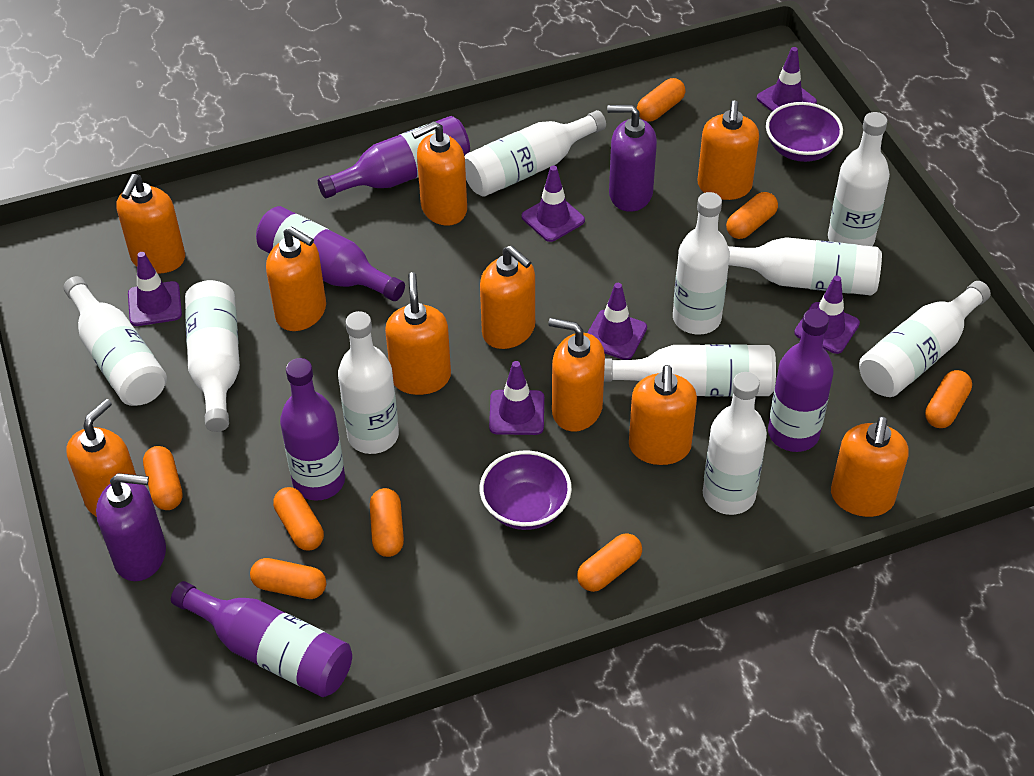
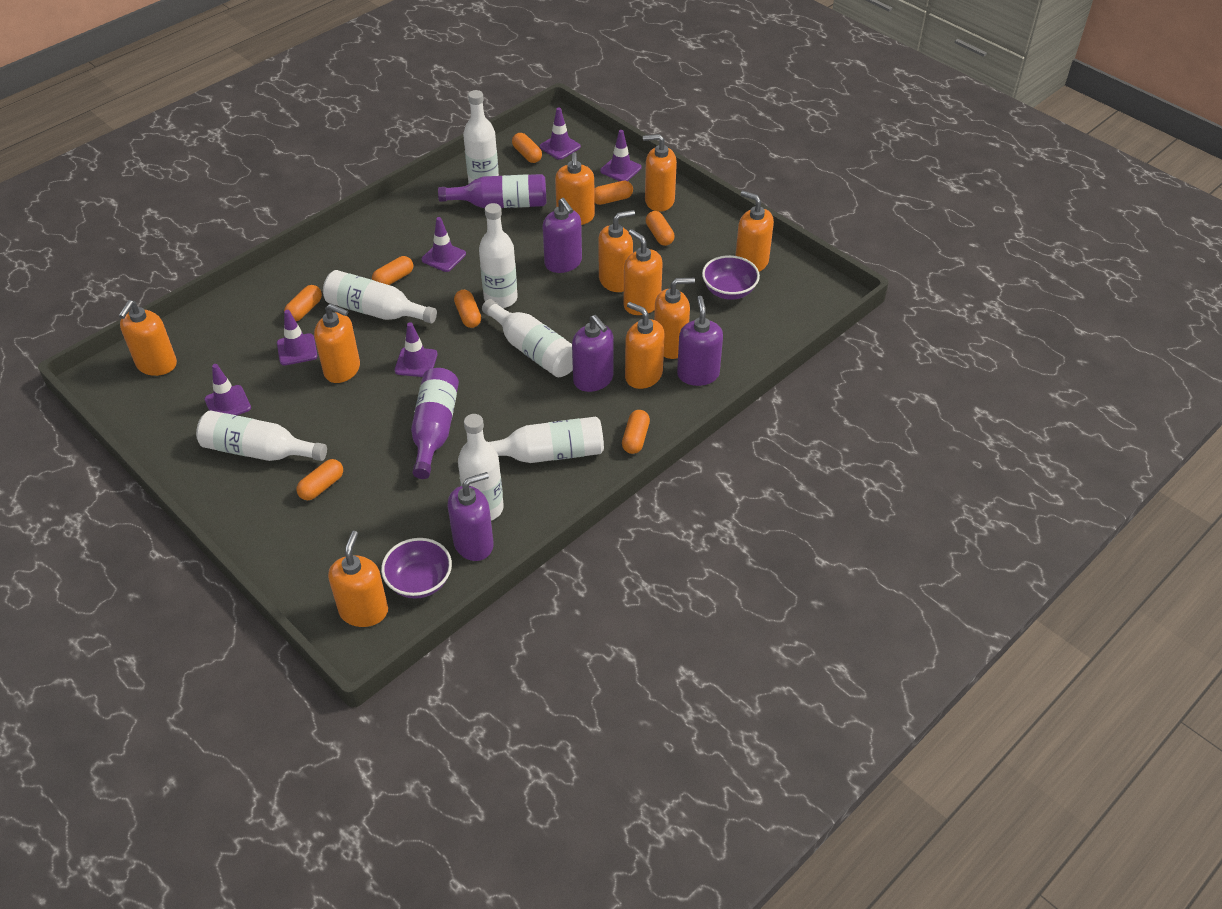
purple bottle: [171,581,352,697] [256,206,405,301] [280,358,345,501] [318,116,470,198] [768,309,834,452] = 5 -> [411,368,459,479] [438,174,546,208] = 2
purple soap dispenser: [96,473,166,581] [607,105,657,212] = 2 -> [448,472,494,561] [542,198,582,273] [572,315,614,392] [677,296,723,386] = 4
white bottle: [64,276,167,406] [185,280,240,432] [338,311,399,454] [464,110,606,197] [604,344,776,396] [673,192,730,335] [703,372,767,515] [728,237,882,296] [828,112,890,246] [859,281,991,397] = 10 -> [196,410,327,461] [323,270,437,324] [458,414,504,521] [463,90,499,184] [479,203,518,308] [482,299,573,377] [489,417,604,463] = 7

